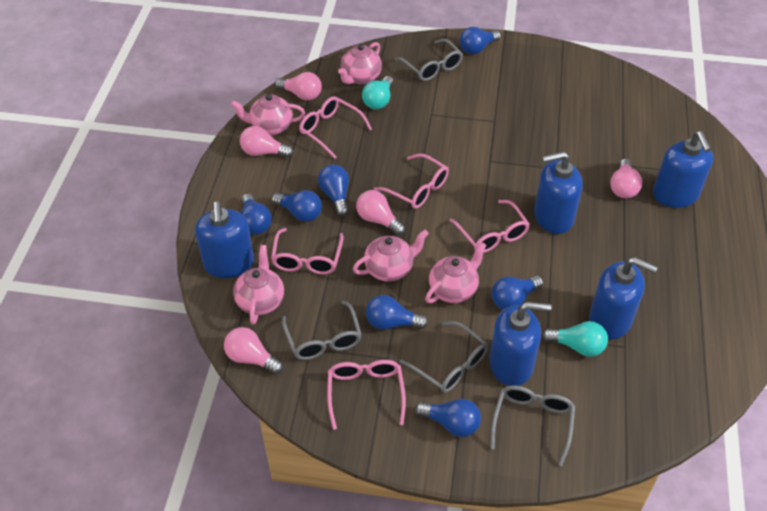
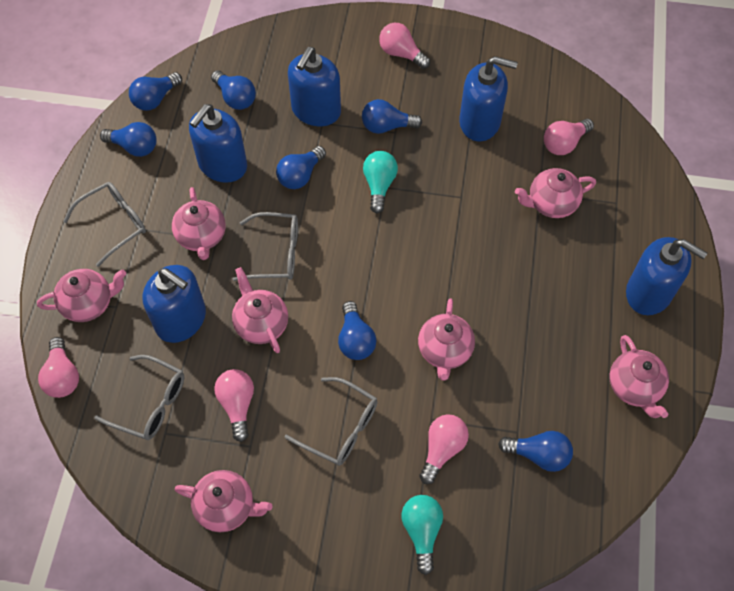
pink glasses: [271,228,344,274] [299,96,372,158] [327,360,406,430] [374,154,449,209] [449,200,530,253] = 5 -> none = 0
pink teapot: [231,94,305,135] [233,245,284,325] [338,42,382,84] [353,230,429,282] [425,242,487,303] = 5 -> [37,269,126,322] [172,187,226,260] [175,470,273,532] [232,267,288,353] [418,298,475,381] [515,168,596,218] [609,335,669,418] = 7

